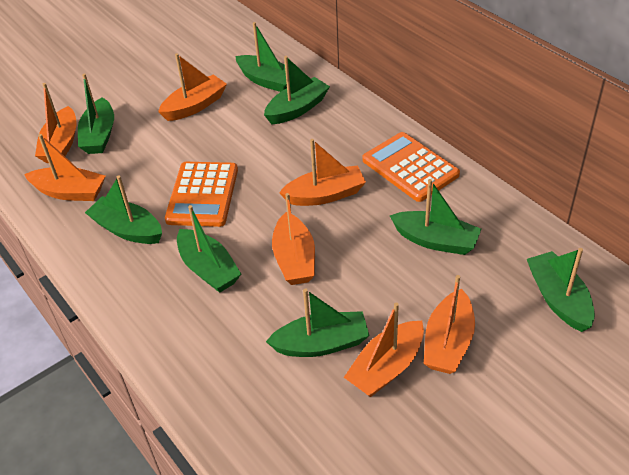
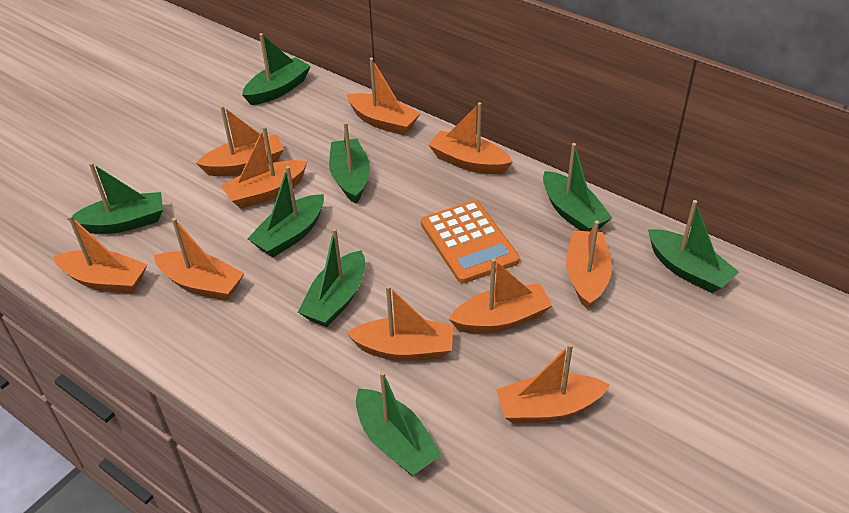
orange boat: [24,134,105,201] [35,83,77,163] [158,53,227,121] [272,193,315,285] [279,139,366,206] [344,303,424,397] [424,275,475,374] = 7 -> [54,215,147,293] [154,218,244,301] [196,105,284,176] [221,126,307,209] [347,58,420,135] [347,285,453,361] [429,102,513,174] [449,258,552,333] [496,343,610,424] [566,221,612,310] = 10
orange calculator: [165,162,238,227] [362,132,460,202] = 2 -> [421,200,520,284] = 1

